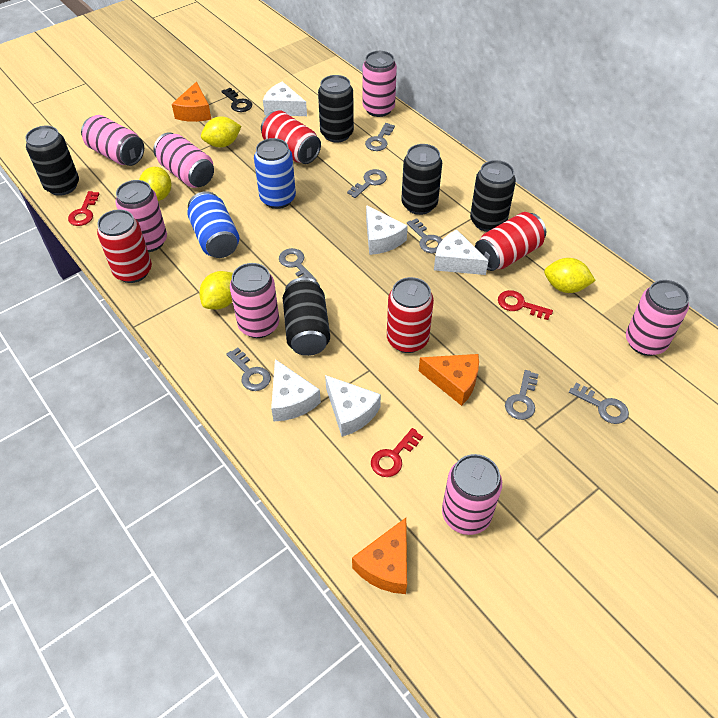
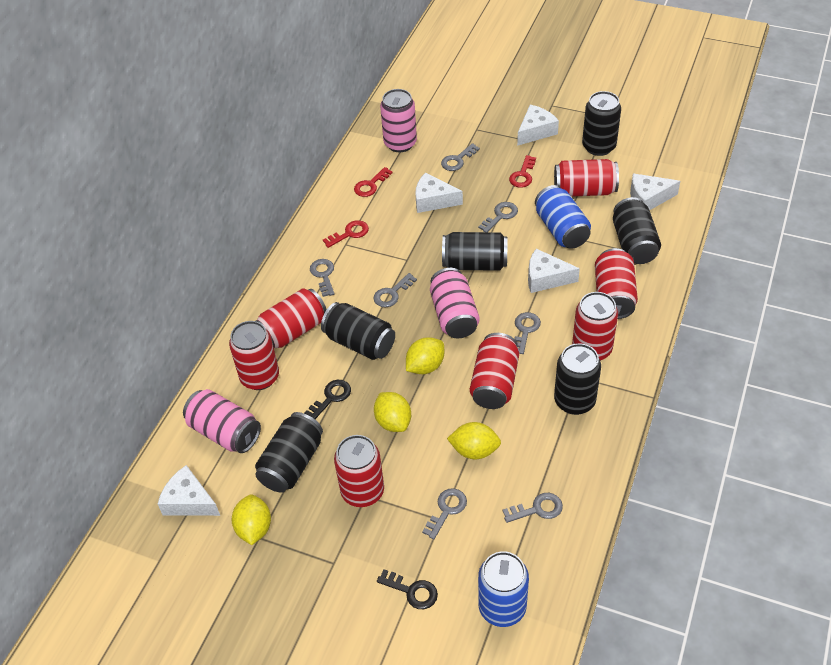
black can: [25,126,79,196] [283,277,330,356] [318,75,354,142] [401,144,442,215] [470,160,516,232] = 5 -> [255,412,323,493] [321,302,395,360] [442,232,508,271] [554,343,601,415] [582,91,621,156] [613,197,661,264] = 6
black key: [221,88,252,112] = 1 -> [304,380,351,419] [377,569,438,609] = 2
orange cheese: [172,82,211,122] [352,518,407,594] [419,354,479,406] = 3 -> none = 0
pink can: [81,115,144,166] [115,180,167,252] [153,132,214,188] [230,263,279,338] [363,51,397,117] [442,454,502,535] [626,280,689,356] = 7 -> [183,389,261,453] [380,89,417,152] [430,268,480,338] = 3
red can: [97,209,152,283] [261,110,321,164] [387,277,434,353] [475,212,546,271] = 4 -> [229,321,279,390] [256,288,327,348] [334,435,384,507] [470,333,519,409] [554,159,619,197] [572,292,618,361] [595,248,638,319] = 7

